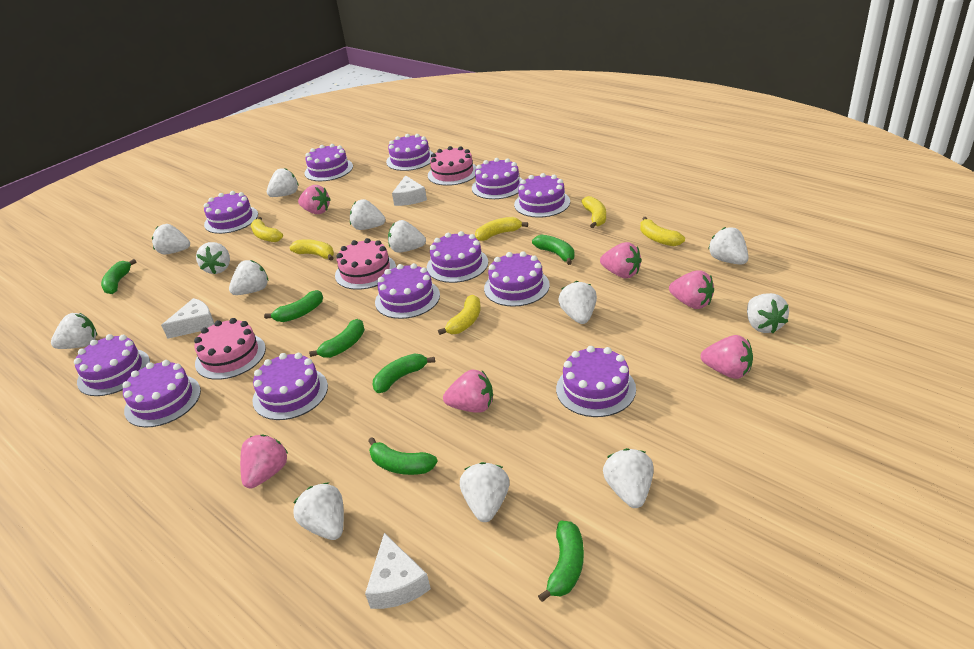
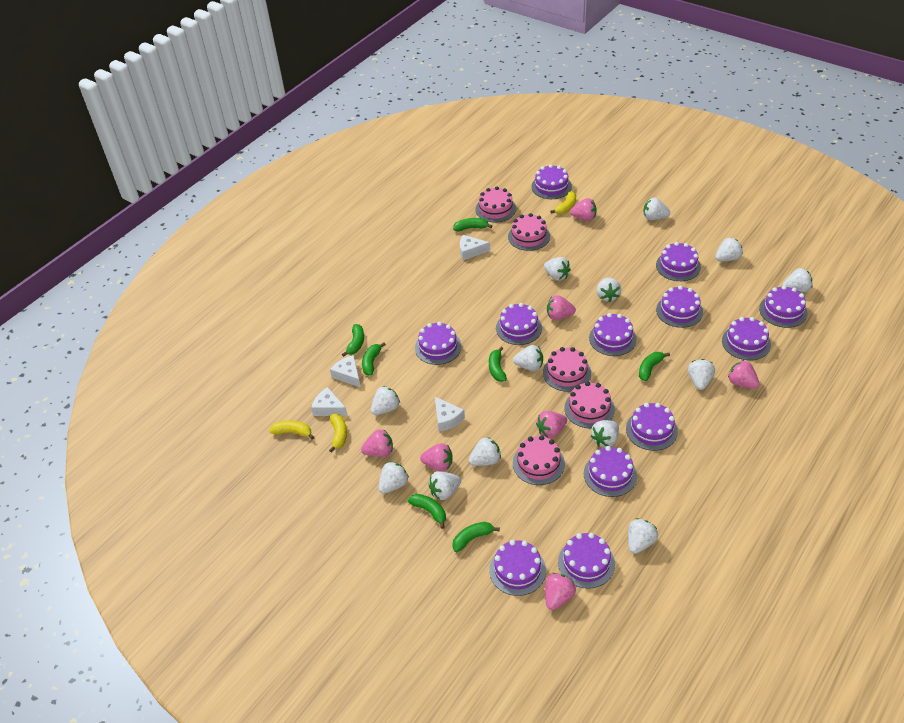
pink cake: [194,318,266,380] [335,238,396,290] [428,146,476,186] = 3 -> [476,186,516,223] [508,213,550,251] [513,435,565,485] [543,347,591,392] [564,381,615,428] = 5
pink strawberry: [240,434,288,489] [298,185,331,214] [443,370,493,413] [600,242,642,278] [669,270,714,309] [701,335,753,379] = 6 -> [361,429,393,457] [420,443,452,472] [536,411,567,438] [545,573,576,610] [547,295,576,320] [570,198,597,221] [728,360,759,389] = 7
white cheese: [161,298,215,339] [365,533,431,609] [392,175,427,206] = 3 -> [311,387,348,416] [330,355,361,388] [435,397,465,432] [460,235,490,260] = 4
yellow banana: [251,217,283,242] [289,239,334,261] [438,295,481,335] [475,217,528,241] [581,196,606,228] [640,217,685,246] = 6 -> [269,421,314,439] [329,414,347,453] [550,191,576,214] = 3

